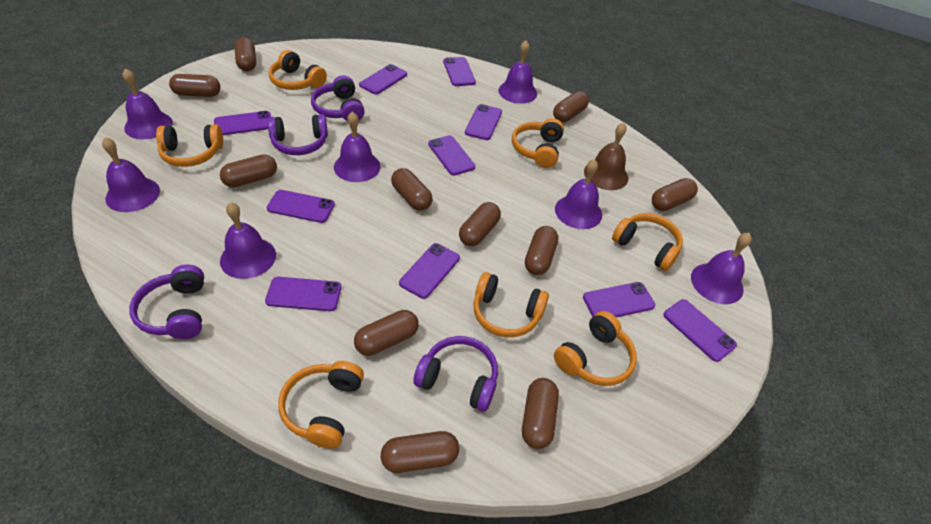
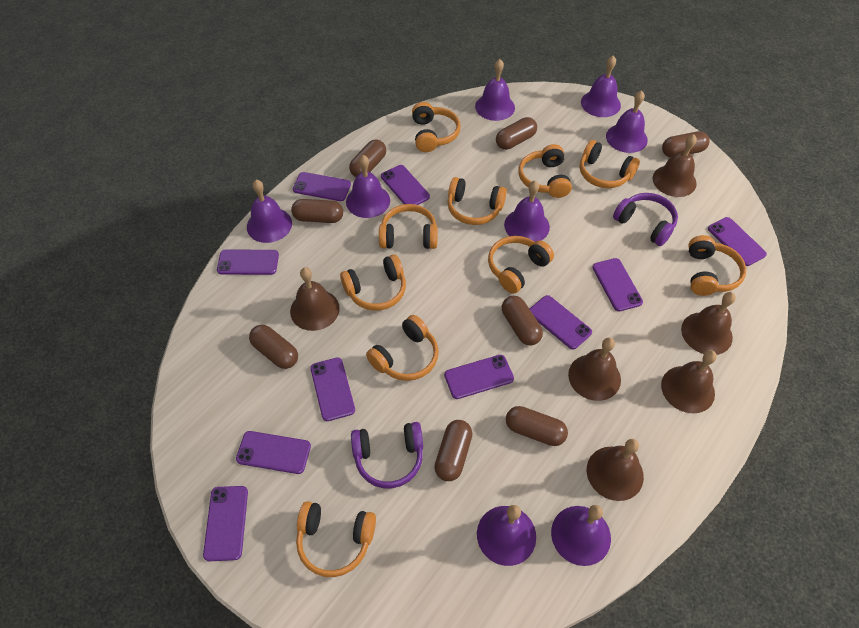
brown bell: [584,122,628,190] = 1 -> [290,267,340,331] [568,338,621,401] [587,439,644,501] [653,134,697,197] [661,350,717,413] [681,292,736,355] = 6
brown capsule: [169,74,221,97] [220,154,277,187] [234,37,256,71] [354,310,419,356] [381,431,459,473] [391,168,433,211] [459,202,501,246] [522,378,559,449] [525,226,558,275] [553,91,589,122] [652,178,698,211] = 11 -> [249,325,298,369] [291,199,343,223] [349,139,386,177] [435,420,472,481] [496,117,537,150] [502,296,543,346] [506,406,568,446] [662,131,710,158] = 8
orange headphones: [156,124,223,167] [269,50,327,90] [278,361,364,449] [473,272,549,337] [512,118,564,168] [554,311,637,386] [612,213,683,271] = 7 -> [296,501,376,577] [340,254,406,311] [366,315,439,381] [379,204,437,249] [412,102,460,152] [447,177,507,225] [488,236,554,294] [519,144,572,198] [580,140,640,188] [688,235,746,296] = 10
purple bell: [102,137,160,212] [122,68,173,139] [220,202,276,279] [334,112,381,182] [498,41,537,104] [555,159,602,229] [691,233,752,304] = 7 -> [247,180,292,243] [346,155,390,218] [475,59,515,121] [477,505,536,566] [504,181,550,242] [551,505,611,566] [581,56,621,117] [606,90,648,153] = 8
purple headphones: [129,265,204,339] [268,114,328,155] [311,75,365,121] [413,336,498,412] = 4 -> [351,422,423,488] [613,193,678,246] = 2

